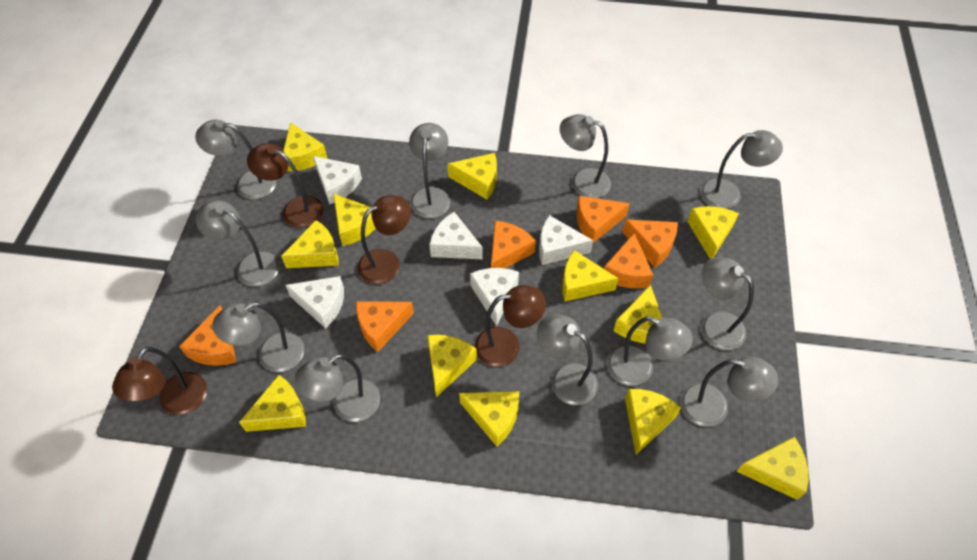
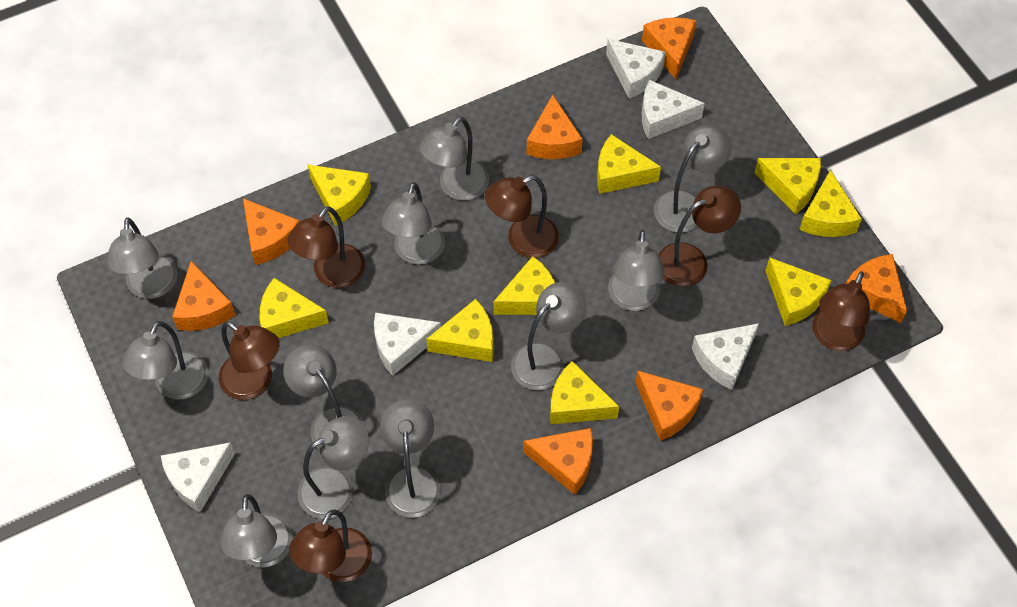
brown lamp: [112,347,207,415] [247,143,323,228] [358,195,411,284] [475,285,546,367] = 4 -> [219,321,280,400] [287,206,365,288] [289,510,372,582] [485,175,559,258] [658,185,741,287] [812,271,870,351] = 6
orange cheese: [179,305,236,366] [356,301,414,352] [491,221,536,268] [576,196,630,243] [604,232,653,288] [622,219,678,268] = 6 -> [172,261,235,331] [243,198,299,265] [523,428,593,495] [527,95,583,159] [635,370,703,441] [642,17,696,80] [846,254,907,324] = 7
yellow cheese: [239,375,306,432] [281,220,339,268] [283,122,327,172] [333,193,376,246] [427,335,477,397] [447,153,497,199] [459,391,519,446] [562,250,619,302] [613,285,662,344] [625,389,681,455] [687,206,739,259] [736,437,808,500] = 12 -> [259,278,329,338] [307,164,371,226] [426,299,494,362] [493,256,555,315] [550,361,620,424] [597,134,661,194] [754,158,821,214] [765,257,832,326] [799,170,862,237] = 9

